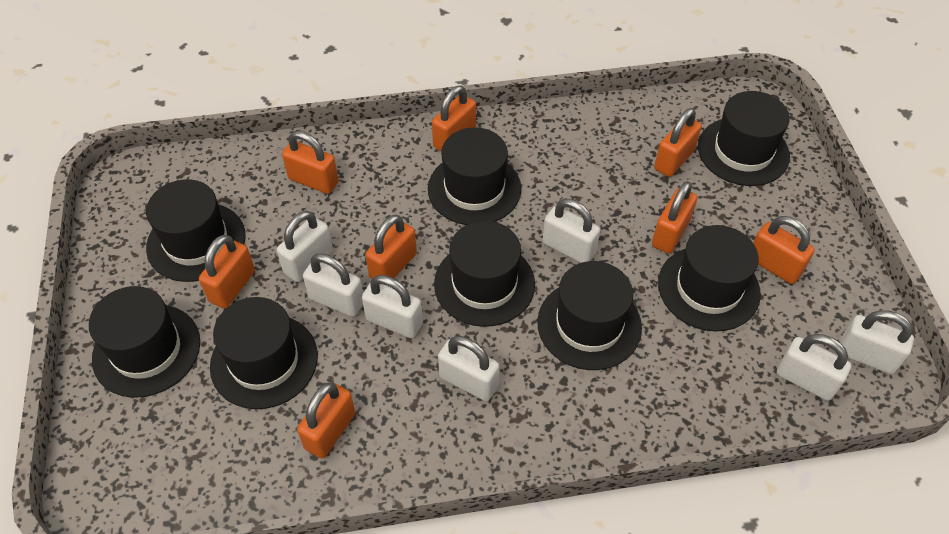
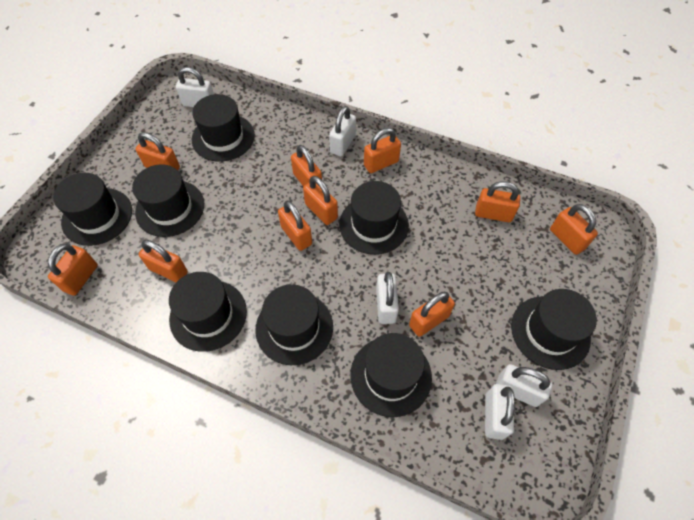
orange padlock: [199,235,255,309] [282,131,339,194] [297,382,355,458] [365,215,417,279] [432,85,476,151] [652,181,697,253] [654,108,702,177] [753,216,815,284] = 8 -> [48,244,98,296] [136,132,180,170] [139,240,188,282] [278,200,312,251] [291,145,322,187] [303,176,338,225] [364,128,401,173] [409,292,455,337] [475,181,520,222] [550,204,598,255] = 10
white padlock: [277,211,333,282] [303,253,363,317] [362,275,423,338] [438,336,500,401] [543,199,600,263] [777,334,852,401] [840,310,914,374] = 7 -> [176,67,214,107] [329,106,356,156] [376,272,399,324] [485,384,515,440] [496,364,552,407] = 5

